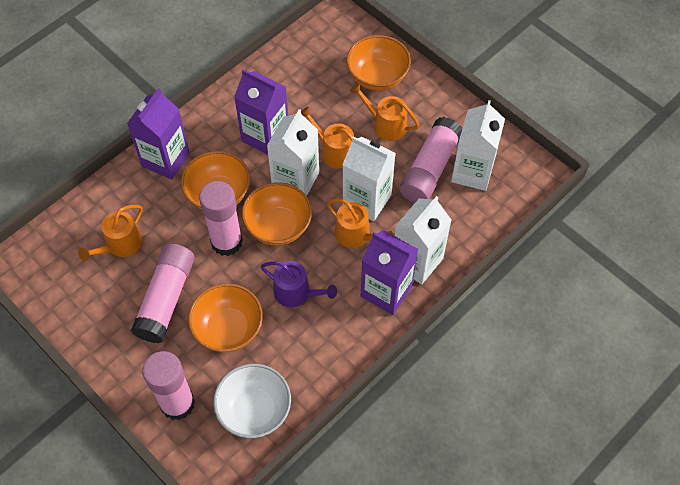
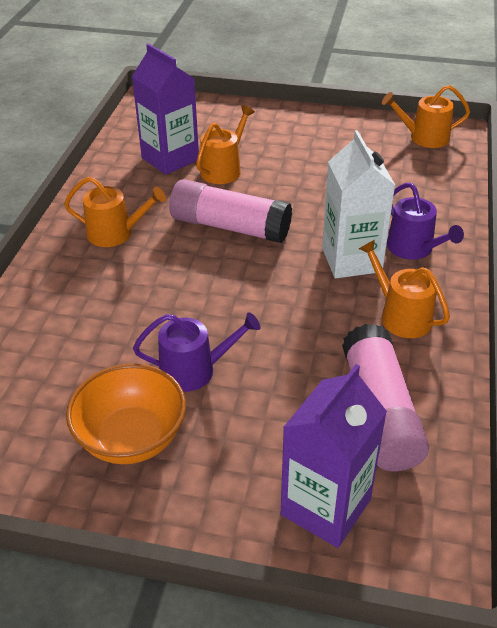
orange bowl: [181,151,250,210] [188,283,263,353] [242,182,312,246] [346,35,411,91] = 4 -> [66,364,186,464] = 1
pink glue stick: [131,244,195,343] [142,351,195,420] [199,181,243,256] [400,117,462,203] = 4 -> [169,179,292,243] [342,324,429,471] = 2
purple carton: [127,88,190,180] [234,69,288,155] [361,230,418,315] = 3 -> [132,43,199,175] [281,364,387,548] = 2
purple watering can: [261,261,337,307] = 1 -> [133,312,260,392] [387,183,464,260] = 2
white bowl: [213,364,291,438] = 1 -> none = 0
white carton: [267,109,319,196] [342,137,395,221] [395,196,451,285] [451,100,505,191] = 4 -> [322,130,395,278] = 1

